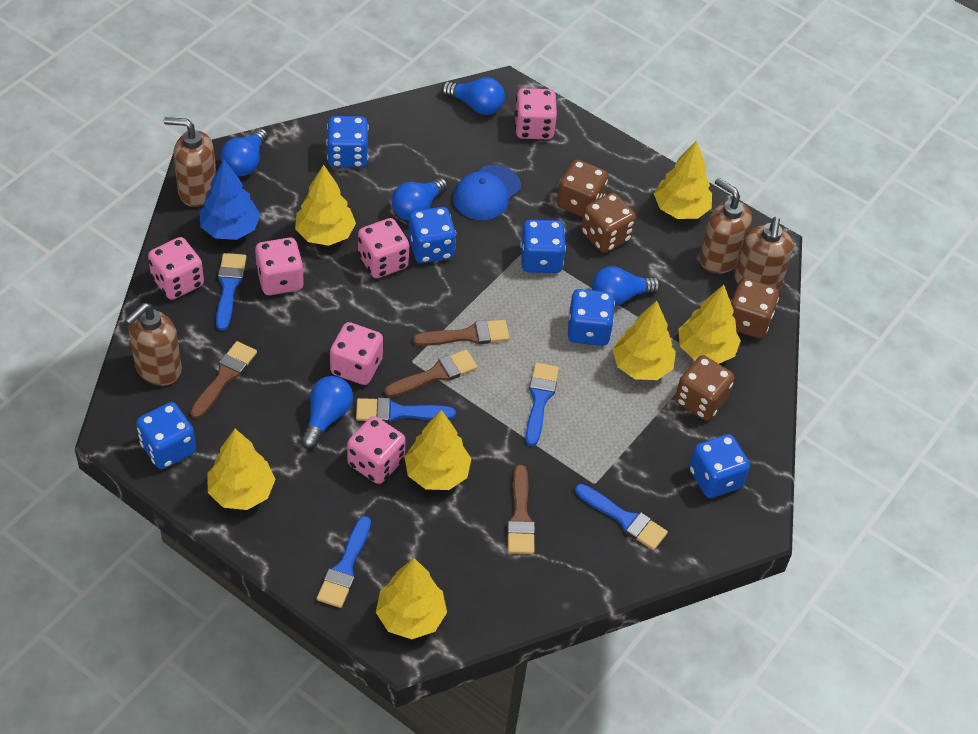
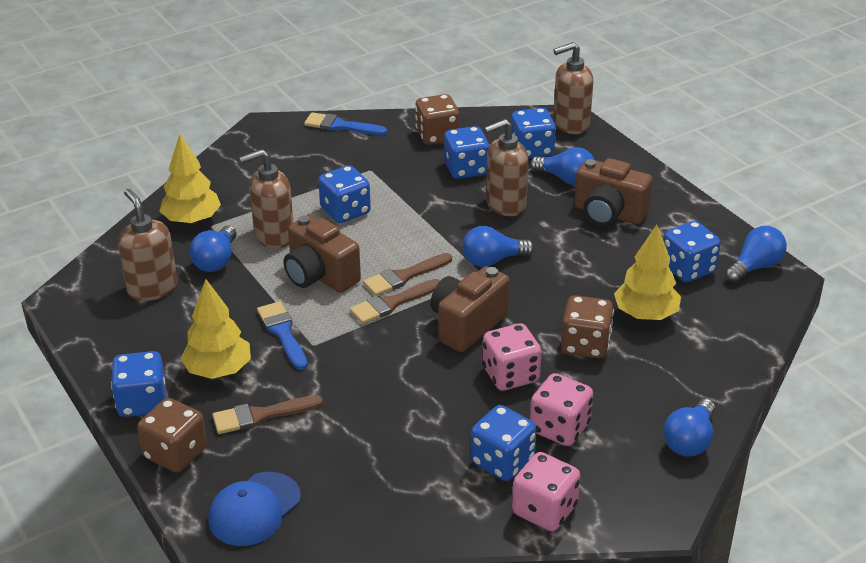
blue brush: [216,253,247,331] [317,516,371,608] [356,398,456,423] [525,363,559,446] [575,484,668,550] = 5 -> [257,301,308,370] [304,112,387,135] = 2
blue tree: [199,160,260,240] = 1 -> none = 0
brown brush: [190,341,257,419] [384,349,478,397] [413,320,510,346] [507,465,535,554] = 4 -> [212,395,323,434] [350,279,440,324] [363,253,452,296] = 3
brown camera: none = 0 -> [283,215,361,293] [430,266,510,352] [574,158,653,226] = 3
brown dice: [557,160,608,217] [581,193,636,253] [675,355,735,420] [731,278,779,338] = 4 -> [137,398,207,473] [415,94,459,145] [561,295,614,358] = 3
pink dice: [148,237,204,300] [255,237,304,295] [330,322,383,385] [347,416,406,484] [358,218,409,278] [515,88,557,139] = 6 -> [482,323,542,391] [512,452,580,531] [530,373,593,446] = 3
yellow tree: [208,429,275,510] [295,165,356,246] [376,558,447,639] [404,410,472,490] [613,301,676,380] [654,140,712,219] [679,285,741,364] = 7 -> [159,134,221,224] [181,279,251,379] [614,225,681,320] = 3

